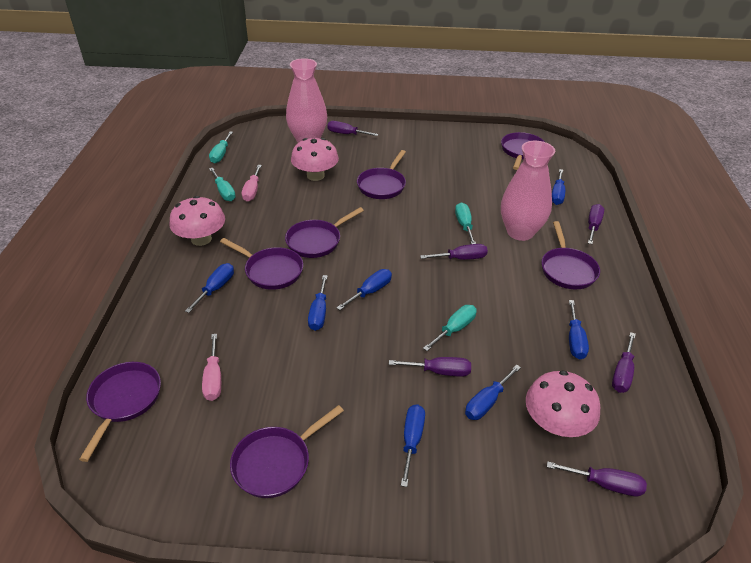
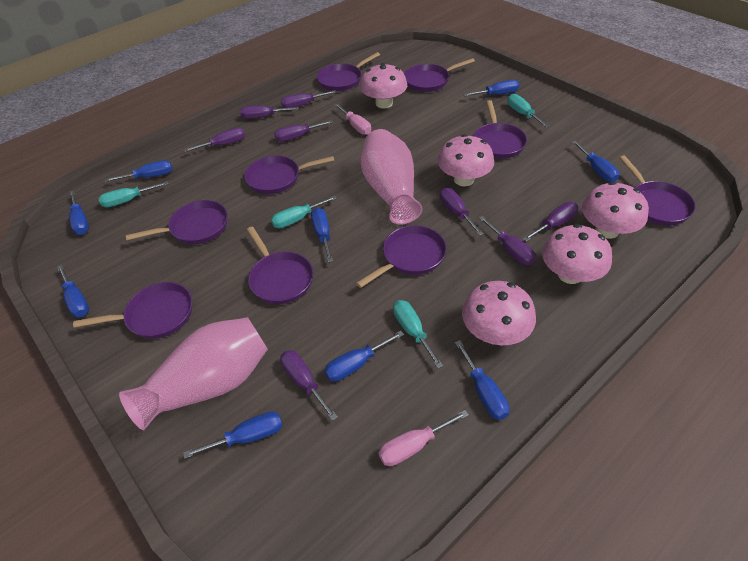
blue screwdriver: [185,263,234,313] [308,275,328,331] [336,269,392,310] [401,404,425,487] [465,364,521,420] [552,169,565,205] [569,300,589,360] = 7 -> [57,265,89,318] [69,190,89,235] [105,160,172,182] [183,412,283,459] [311,208,333,262] [324,331,404,382] [455,340,509,420] [463,80,519,97] [572,140,619,182] = 9
pink mushroom: [169,196,225,246] [291,138,339,181] [526,371,600,437] = 3 -> [360,63,407,109] [438,134,494,186] [462,281,536,345] [542,224,612,284] [582,182,649,239] = 5
purple pan: [79,362,161,462] [220,238,303,290] [230,405,344,498] [285,207,364,258] [357,150,406,199] [501,132,545,170] [541,221,600,289] = 7 -> [73,282,193,339] [126,200,228,244] [244,156,335,194] [247,226,314,304] [317,52,380,91] [356,225,447,288] [404,58,475,92] [474,100,527,159] [619,155,696,226] = 9
purple screwdriver: [327,121,378,136] [389,357,471,377] [420,244,488,260] [547,461,647,496] [588,204,604,244] [612,332,636,393] = 6 -> [184,128,245,152] [240,105,299,119] [274,120,334,142] [280,350,338,421] [281,90,337,108] [440,188,484,236] [479,216,536,265] [522,202,578,242] = 8

